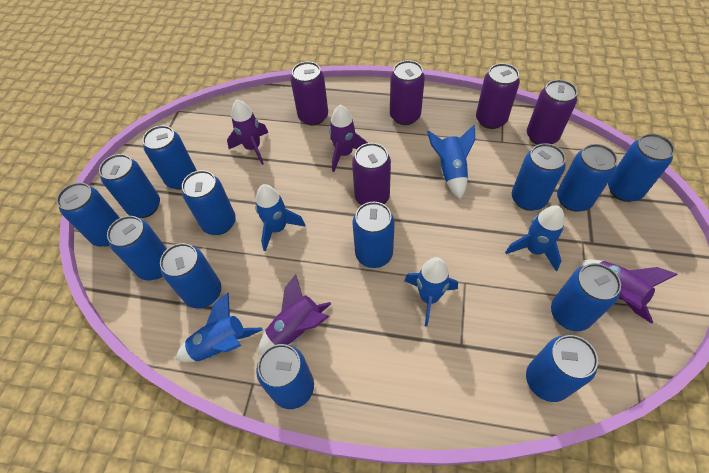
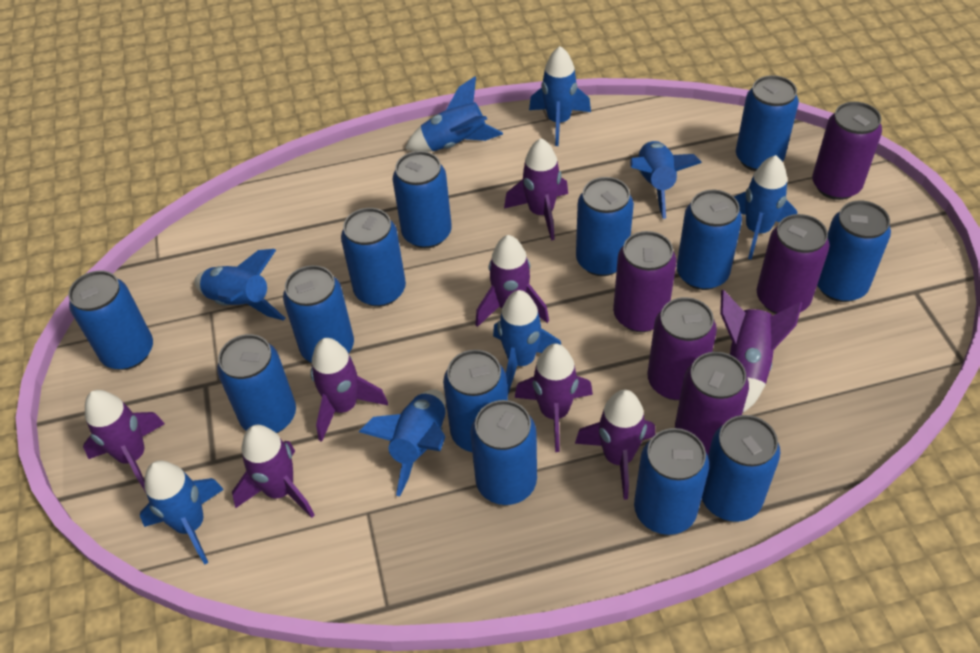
blue rocket: [176,292,263,362] [255,184,305,251] [404,257,458,327] [427,125,475,199] [505,205,565,271] = 5 -> [140,461,224,565] [194,249,285,321] [359,389,446,496] [405,76,503,152] [493,290,561,394] [529,46,591,146] [630,141,702,219] [734,155,797,260] = 8
purple rocket: [227,99,269,165] [258,274,331,355] [329,105,368,172] [578,259,678,324] = 4 -> [83,390,165,492] [232,425,315,518] [310,338,388,442] [475,235,549,327] [504,138,568,240] [515,343,593,452] [575,390,655,500] [720,290,802,413] = 8

